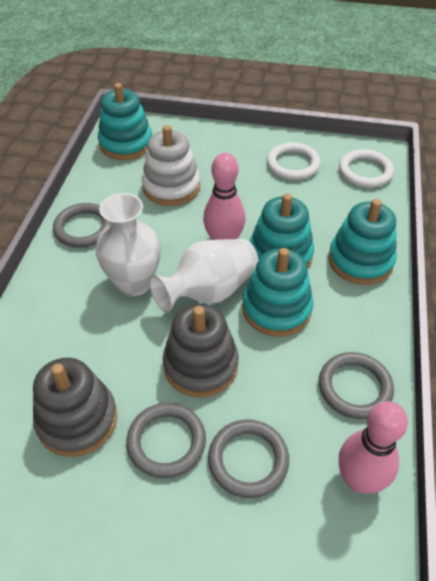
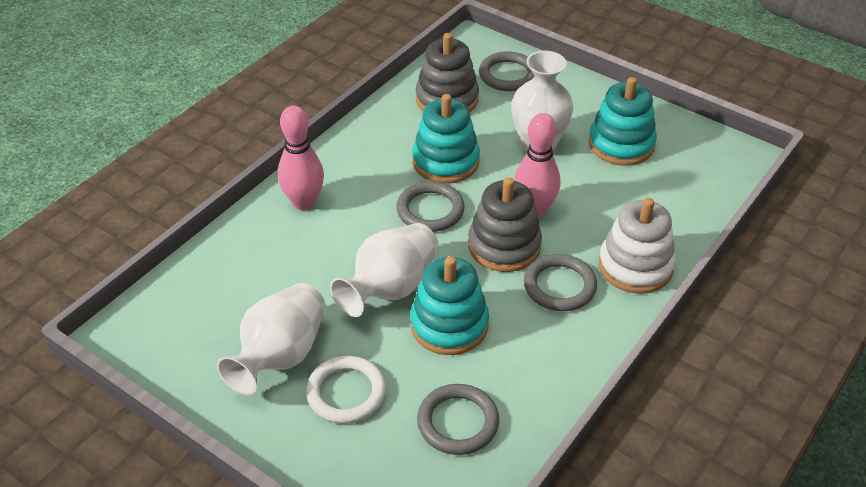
turquoise stacking toy: [98,83,152,160] [242,248,313,337] [249,193,314,269] [328,199,397,285] = 4 -> [410,256,489,355] [412,94,480,184] [588,77,657,166] = 3
white ring: [267,142,321,180] [339,149,394,188] = 2 -> [306,356,386,424] = 1
white vase: [96,193,161,296] [149,239,259,313] = 2 -> [217,283,326,395] [330,223,439,317] [511,51,573,152] = 3

